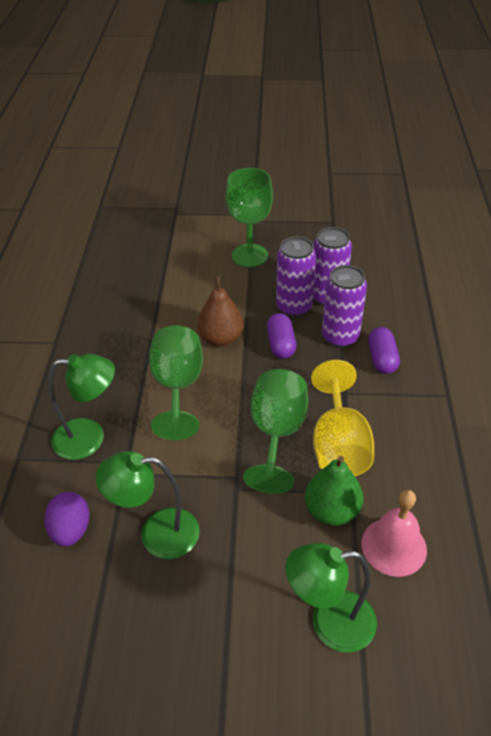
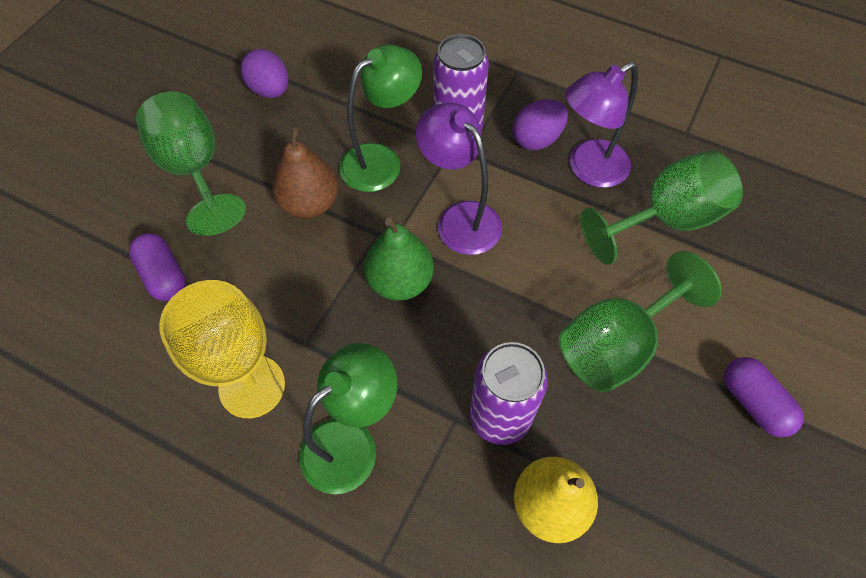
green lamp: [48,354,115,460] [96,451,200,559] [285,543,377,653] = 3 -> [299,343,397,494] [339,44,422,192] = 2
pink bell: [361,490,427,577] = 1 -> none = 0
purple can: [276,237,316,317] [313,227,352,306] [322,265,367,347] = 3 -> [433,34,489,131] [470,342,548,445] = 2
purple egg: [44,492,90,547] = 1 -> [240,49,288,98] [512,99,568,150] = 2
purple lamp: none = 0 -> [416,103,502,255] [565,62,638,188] = 2
yellow pear: none = 0 -> [514,457,598,543] = 1

